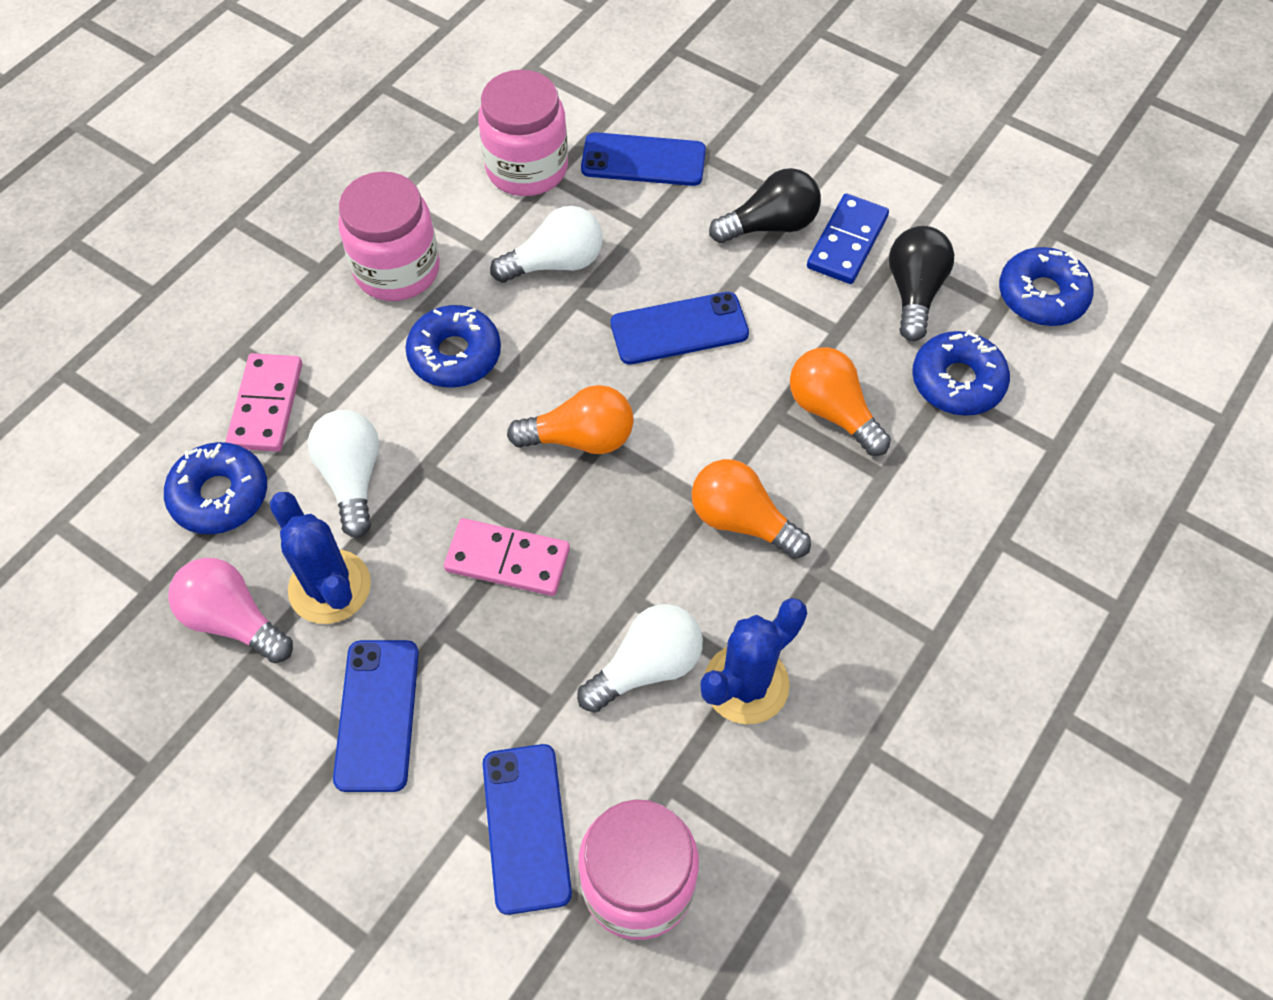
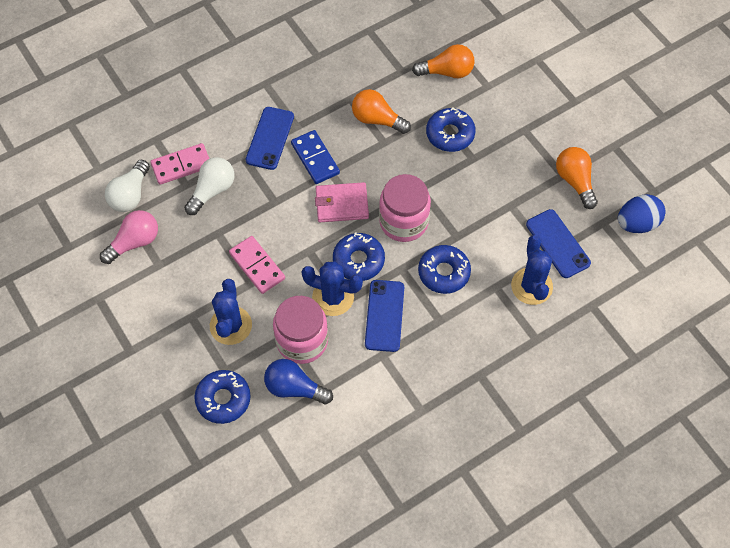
black light bulb: [709,168,821,243] [889,226,954,341] = 2 -> none = 0
blue cactus: [270,492,371,624] [700,598,807,724] = 2 -> [210,279,252,345] [302,261,363,316] [511,235,553,305] = 3
blue egg: none = 0 -> [618,194,665,233] = 1
blue light bulb: none = 0 -> [264,359,333,404] = 1
blue phone: [333,640,419,792] [483,744,572,915] [581,132,706,186] [611,292,749,365] = 4 -> [246,107,294,170] [365,280,404,352] [526,209,591,278] = 3
pink jar: [338,171,440,301] [478,70,568,196] [578,799,699,940] = 3 -> [273,296,328,364] [379,174,431,242] = 2
pink wallet: none = 0 -> [315,182,369,222] = 1
white light bulb: [308,410,379,538] [490,206,603,283] [577,604,703,713] = 3 -> [105,160,150,212] [184,157,235,215] = 2

